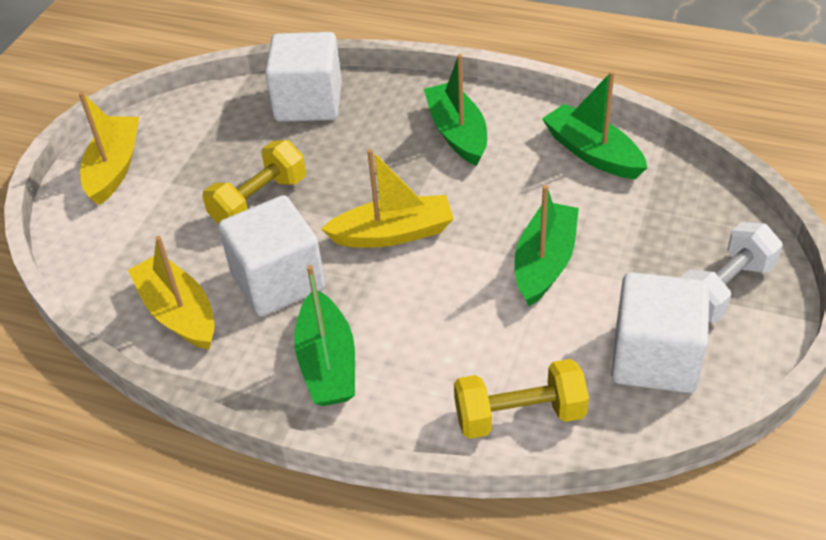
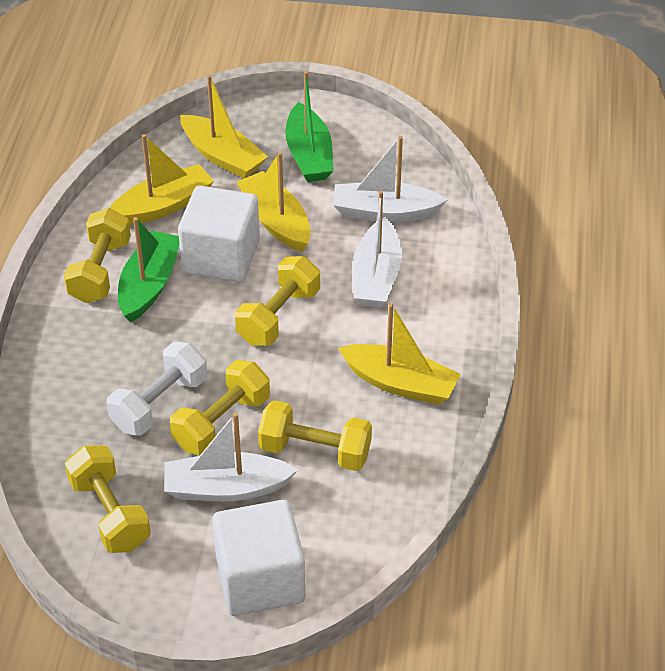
green boat: [294,265,355,406] [424,54,487,166] [514,185,579,306] [542,71,647,179] = 4 -> [118,217,179,322] [285,71,333,182] = 2
white boat: none = 0 -> [164,413,298,501] [333,136,448,222] [353,191,402,308] = 3
white cube: [218,195,325,316] [265,32,342,122] [611,272,710,393] = 3 -> [178,186,260,282] [212,500,305,616] = 2
yellow boat: [79,92,139,205] [128,236,215,350] [321,149,454,248] = 3 -> [110,134,214,225] [180,75,268,179] [237,152,311,252] [338,303,461,405] = 4
yellow dumbbell: [202,140,306,224] [454,359,589,439] = 2 -> [64,208,131,303] [65,445,151,553] [170,360,270,455] [235,256,320,346] [258,400,372,471] = 5

